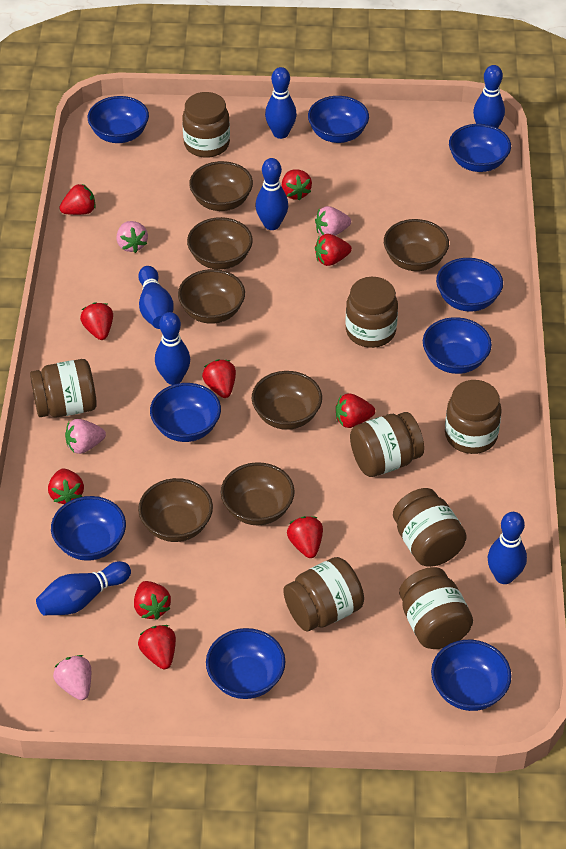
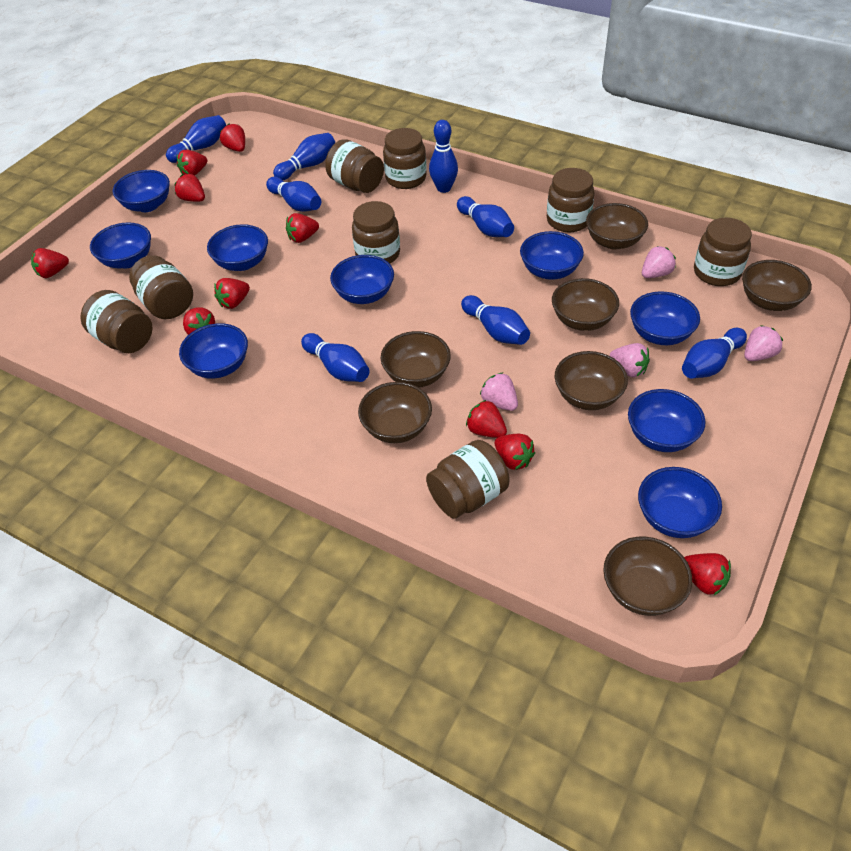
blue bowling pin: [36,561,131,615] [138,266,174,329] [155,312,190,385] [255,158,288,230] [265,67,297,139] [473,65,505,128] [488,512,527,584] = 7 -> [166,115,226,163] [266,177,321,212] [273,133,335,180] [301,333,369,382] [429,120,458,193] [457,196,514,237] [461,295,530,345] [682,328,747,378] = 8

